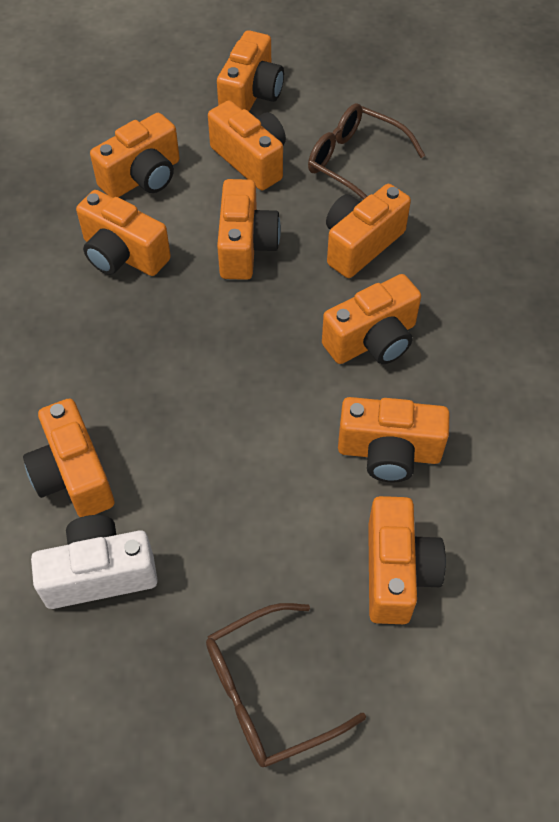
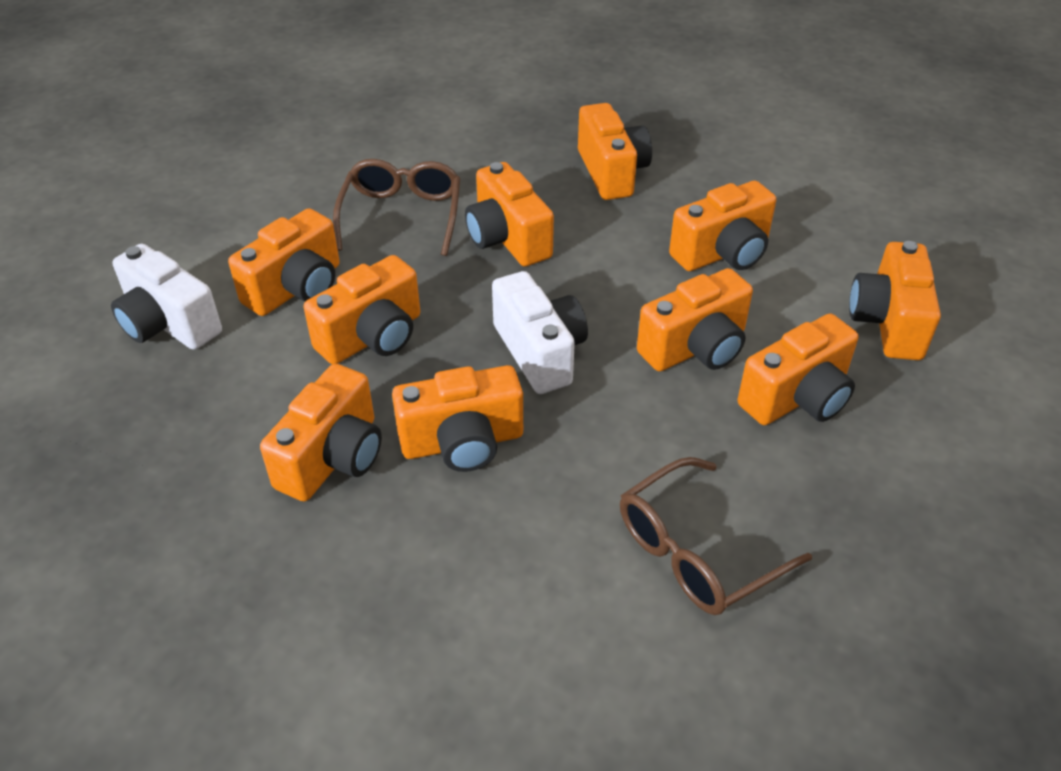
white camera: [31,515,157,609] = 1 -> [111,244,222,350] [492,271,588,394] = 2

